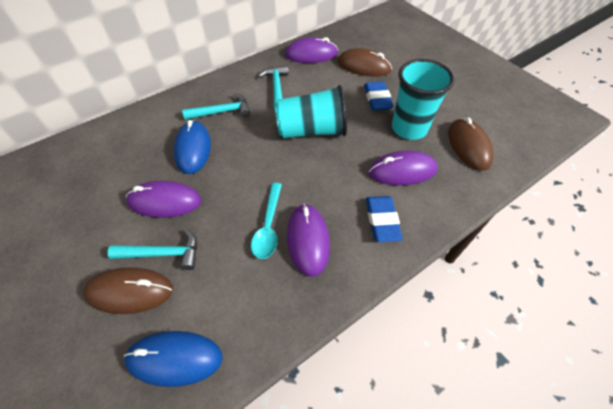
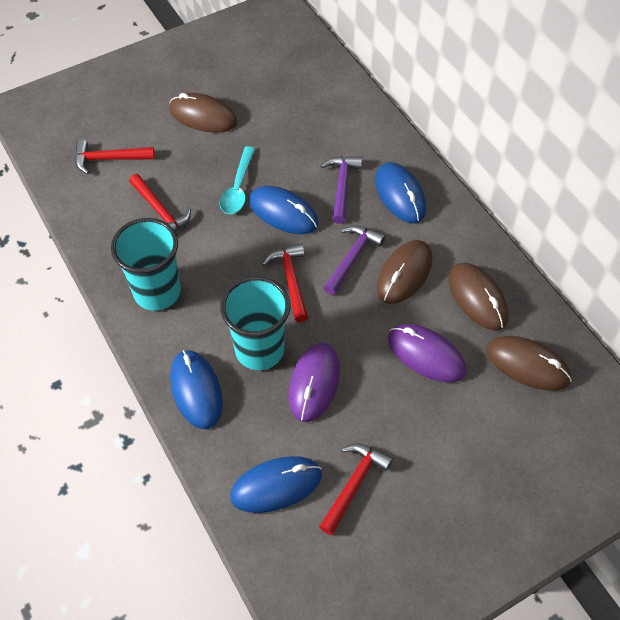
blue eraser: [364,81,394,110] [366,196,403,242] = 2 -> none = 0
blue mouse: [124,331,223,387] [174,120,211,174] = 2 -> [170,350,223,429] [230,456,322,513] [249,186,319,234] [375,162,426,223] = 4
brown mouse: [83,267,173,314] [338,48,392,76] [448,117,493,171] = 3 -> [169,93,238,132] [377,240,433,304] [448,263,508,330] [486,336,572,391] = 4
purple hammer: none = 0 -> [321,156,362,224] [323,225,385,295] = 2
purple mouse: [126,181,201,218] [285,37,338,63] [287,204,330,277] [369,151,438,186] = 4 -> [288,343,340,422] [388,324,466,382] = 2
red hammer: none = 0 -> [75,139,155,174] [129,174,191,231] [262,244,309,322] [319,443,393,535] = 4
turquoise hammer: [108,229,197,270] [182,93,250,120] [258,66,289,109] = 3 -> none = 0

